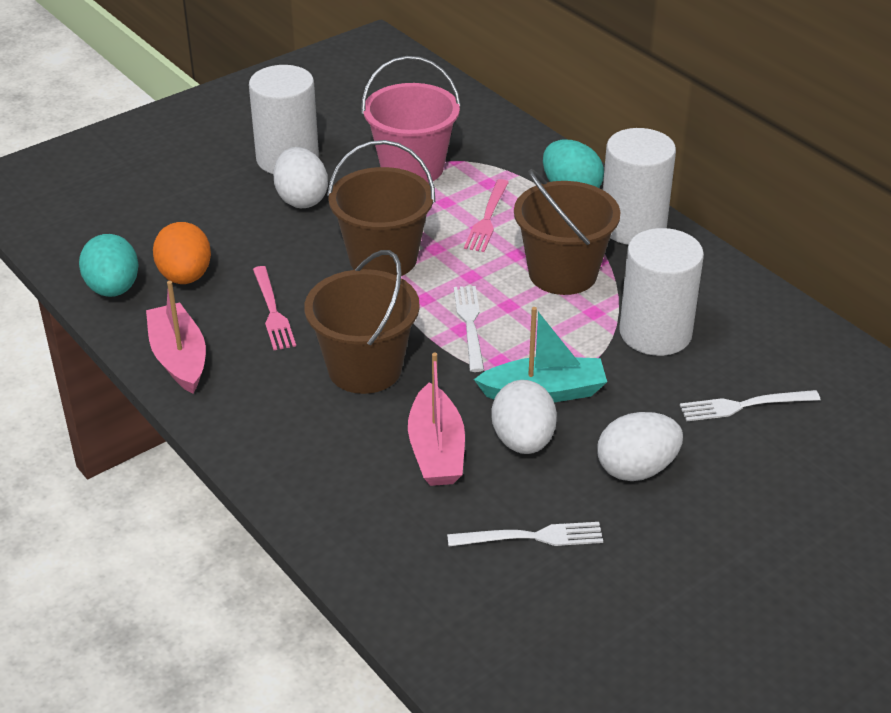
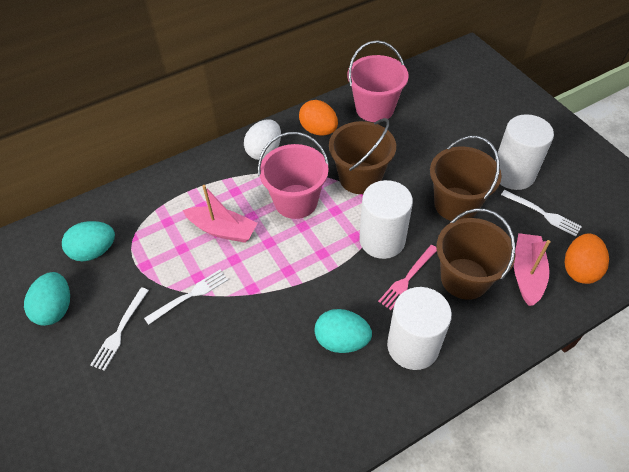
orange egg: [153,222,211,284] = 1 -> [299,100,338,136] [565,234,609,284] = 2
pink bucket: [361,56,461,183] = 1 -> [258,132,329,219] [347,40,409,122] = 2
pink fork: [253,266,296,350] [464,179,509,252] = 2 -> [378,245,437,310] = 1
turquoise boat: [474,307,607,402] = 1 -> none = 0
turquoise egg: [79,234,139,297] [543,140,604,188] = 2 -> [24,272,70,326] [62,221,115,261] [314,309,372,353] = 3
white egg: [273,147,328,208] [491,380,557,454] [597,412,683,481] = 3 -> [244,120,281,160] = 1

